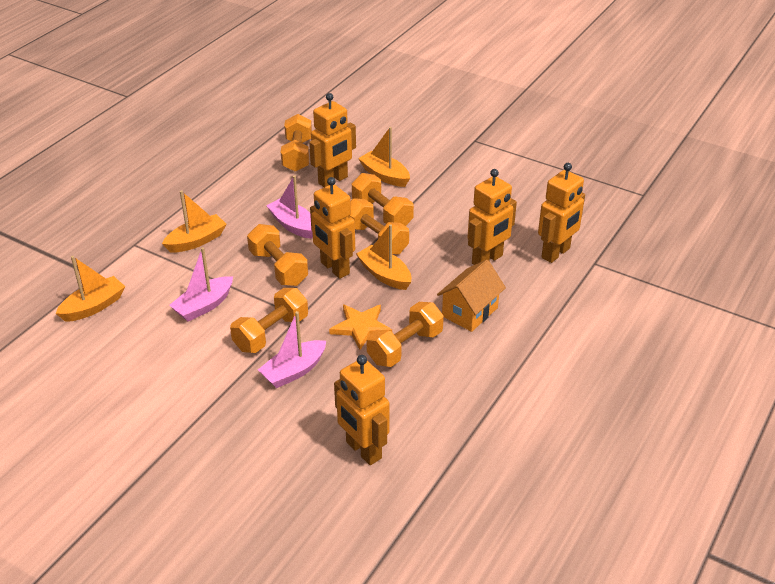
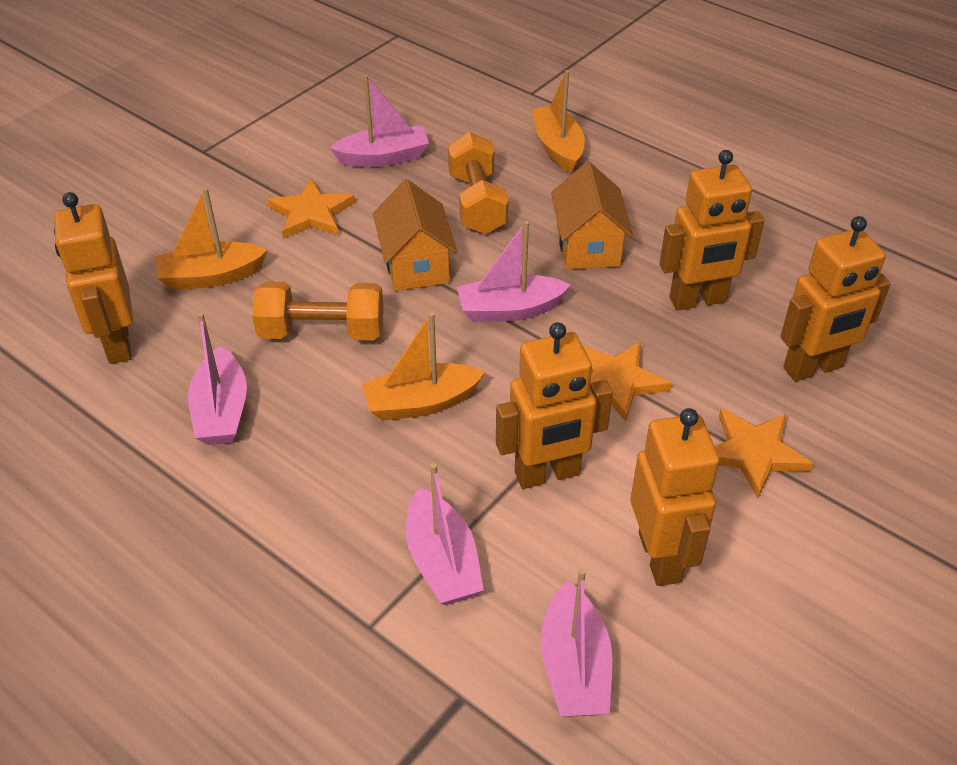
orange boat: [56,256,125,322] [162,190,226,253] [356,224,411,290] [358,127,410,187] = 4 -> [155,188,268,290] [361,312,485,421] [532,70,585,173] = 3
orange dumbbell: [230,288,308,353] [247,224,308,286] [281,114,312,172] [350,198,409,255] [352,173,414,226] [367,302,444,367] = 6 -> [252,281,383,340] [448,132,509,234] = 2
orange house: [437,260,506,332] = 1 -> [373,180,458,291] [551,162,633,270] = 2
orange star: [329,304,392,350] = 1 -> [267,178,355,239] [582,342,671,422] [715,409,813,498] = 3
pink boat: [169,247,233,322] [258,311,326,388] [266,175,313,239] = 3 -> [188,312,247,445] [330,75,429,167] [406,463,484,605] [457,221,571,322] [540,569,612,717] = 5

